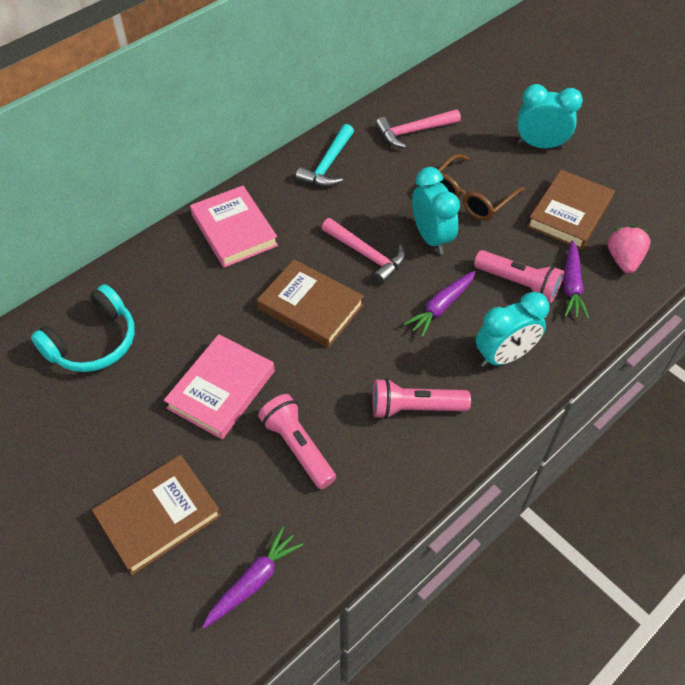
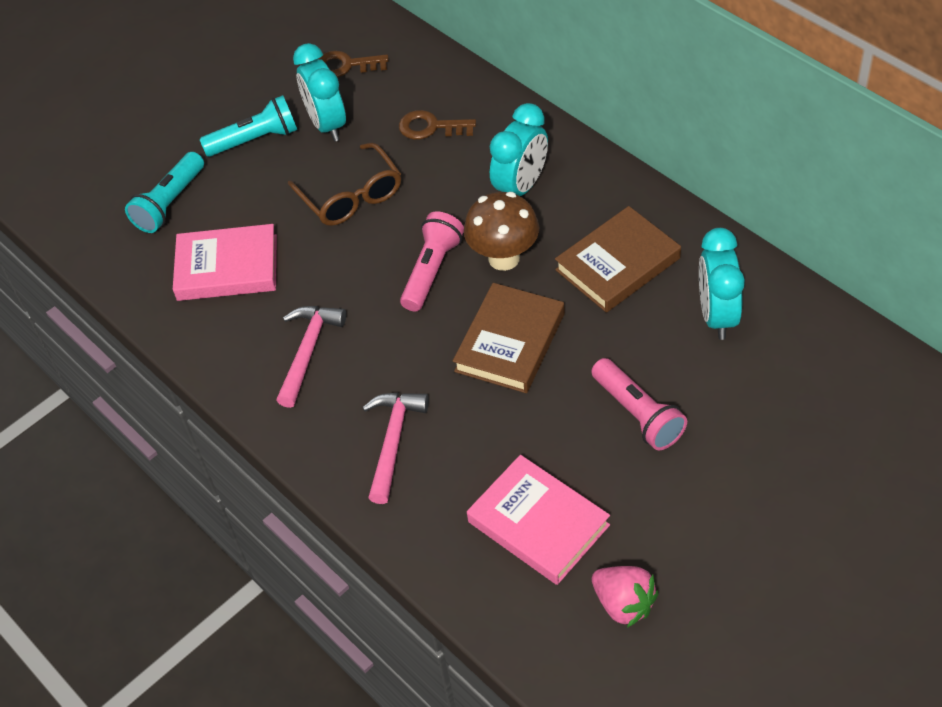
brown book: [92,455,221,575] [257,259,364,348] [527,169,615,250] = 3 -> [453,283,565,393] [555,206,681,313] = 2
brown key: none = 0 -> [318,51,389,78] [399,110,476,140] = 2
brown mushroom: none = 0 -> [464,192,539,271] = 1
pink flashlight: [258,394,336,489] [373,378,471,419] [474,250,564,303] = 3 -> [400,212,464,312] [591,358,687,451] = 2
purple carrot: [202,526,303,628] [404,271,476,338] [563,241,589,319] = 3 -> none = 0
turquoise flashlight: none = 0 -> [125,152,204,233] [200,95,297,157] = 2
turquoise hammer: [296,124,354,187] = 1 -> none = 0
turquoise headphones: [31,284,135,372] = 1 -> none = 0

